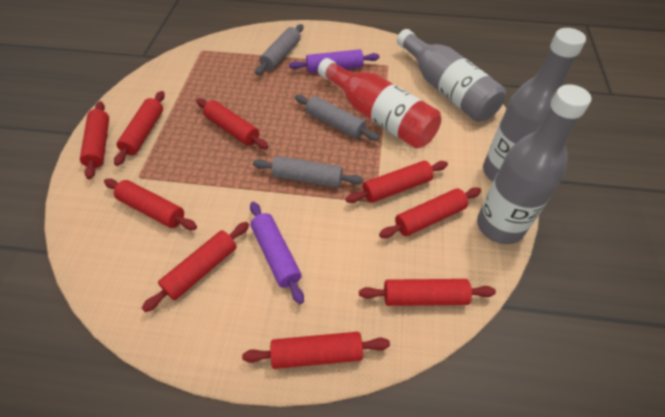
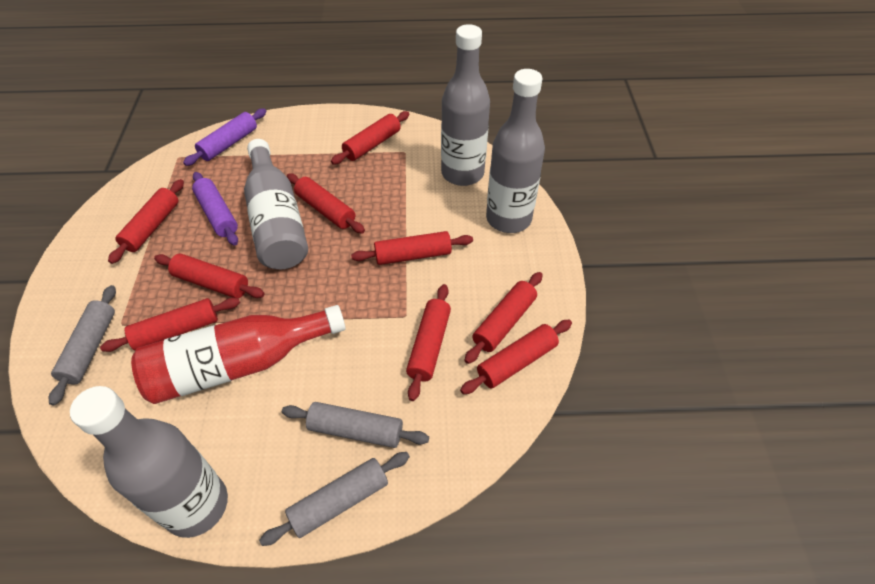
grey bottle: [397,29,506,122] [477,84,591,244] [483,28,586,182] = 3 -> [70,386,228,538] [244,139,308,269] [441,24,490,186] [486,69,545,233] = 4

